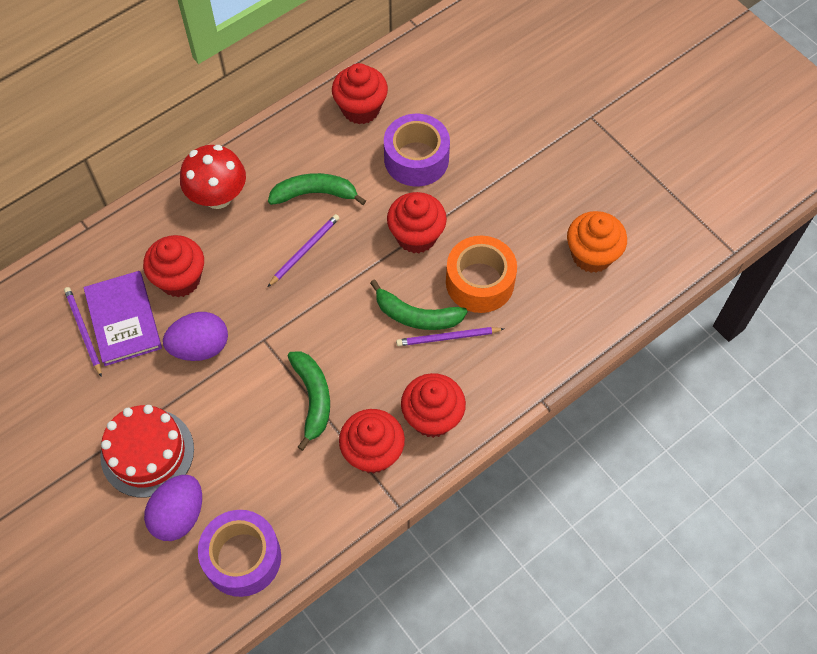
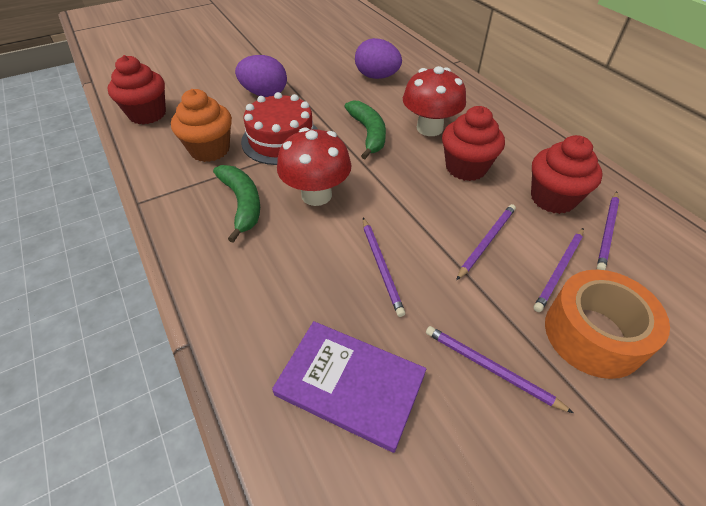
green banana: [268,173,366,205] [288,351,330,451] [370,280,468,330] = 3 -> [213,165,260,243] [344,101,386,159] = 2
purple pencil: [64,287,102,377] [267,214,339,287] [396,327,504,346] = 3 -> [363,218,405,317] [426,326,573,413] [456,204,516,280] [534,228,584,312] [597,192,619,270] = 5
purple tape: [198,510,281,597] [384,114,450,186] = 2 -> none = 0
red cupcake: [143,235,204,297] [332,63,388,124] [339,409,405,474] [387,192,447,253] [401,373,466,438] = 5 -> [108,55,166,125] [442,106,505,181] [531,135,603,214] = 3
red mushroom: [180,145,246,209] = 1 -> [277,127,352,206] [403,66,466,136] = 2

